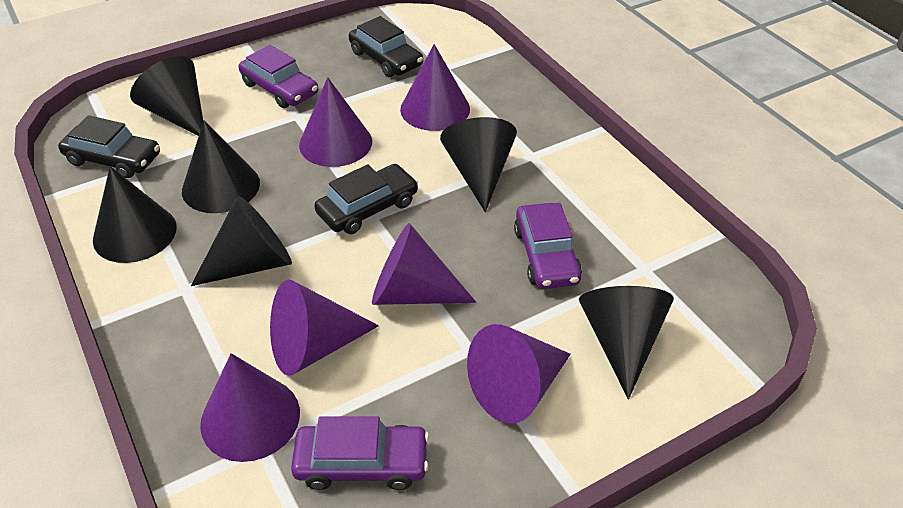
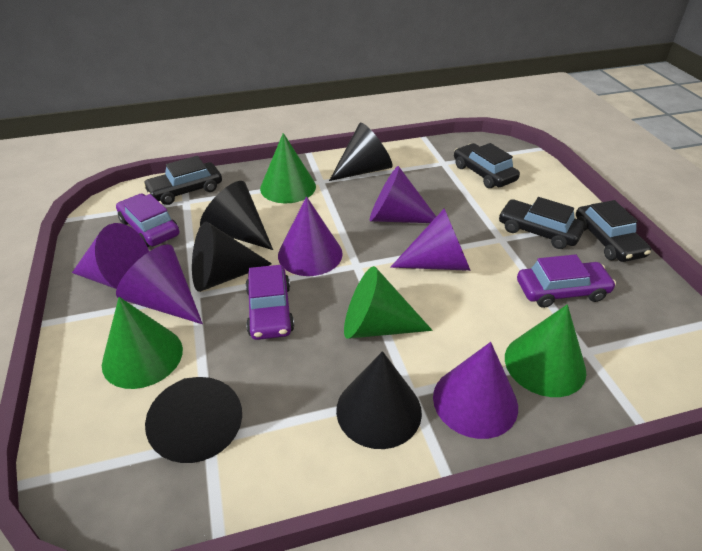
black car: [58,115,160,178] [314,164,418,234] [349,16,423,77] = 3 -> [143,156,222,205] [454,143,520,188] [499,197,585,249] [576,200,651,262] = 4
black cone: [93,166,177,263] [130,56,203,136] [182,120,260,213] [191,196,292,286] [440,117,517,212] [579,286,674,400] = 6 -> [145,377,242,463] [192,221,272,292] [200,181,273,250] [329,123,393,181] [336,351,422,449] = 5
green cone: none = 0 -> [102,297,183,389] [260,133,316,203] [344,266,433,339] [505,304,586,397] = 4

